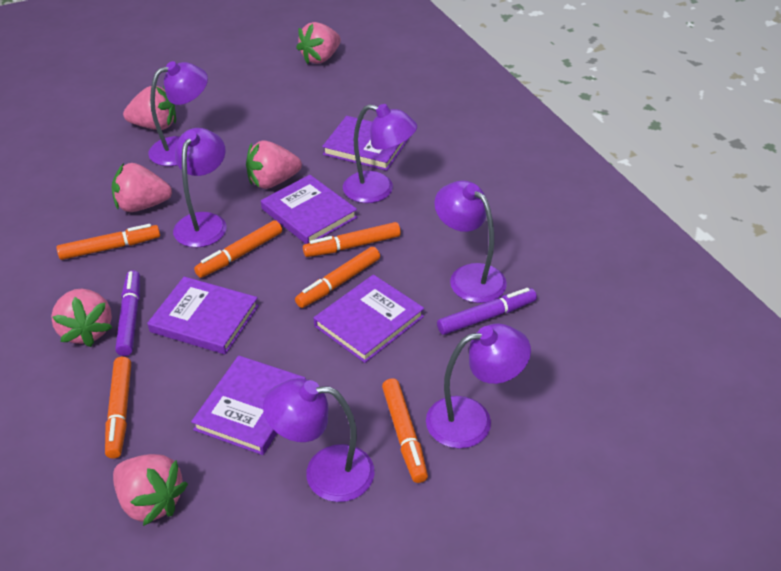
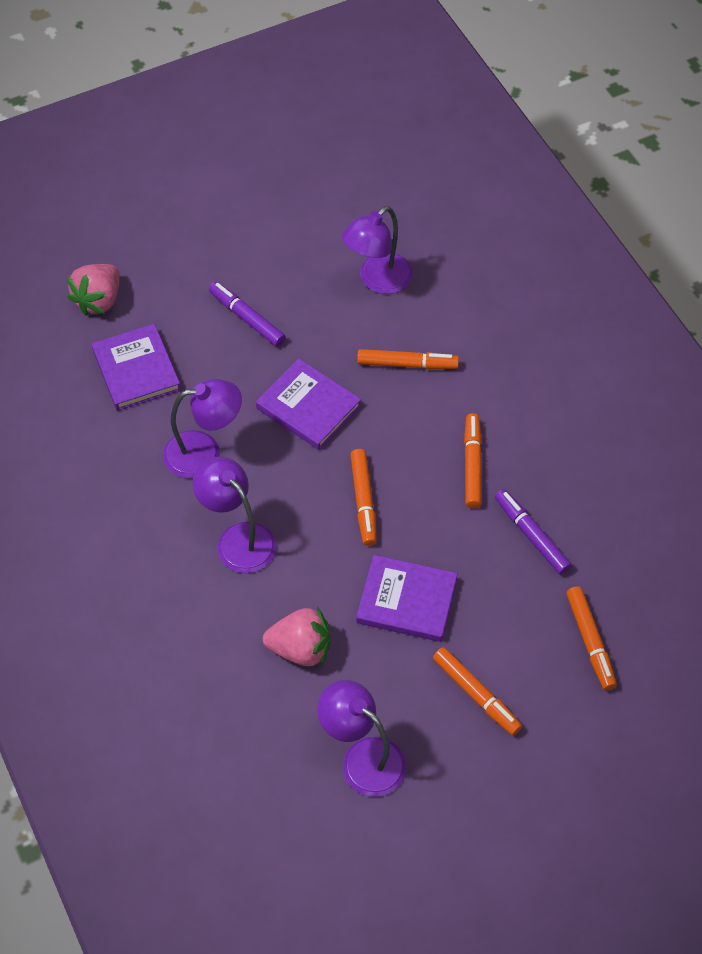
orange marker: [57,224,160,260] [105,357,131,458] [194,220,282,278] [295,247,380,308] [303,222,401,257] [382,378,428,483] = 6 -> [350,449,377,546] [357,349,459,369] [433,647,522,735] [464,413,482,508] [566,586,617,690] = 5
pink strawberry: [51,289,113,347] [111,163,172,212] [113,454,188,526] [123,85,176,130] [246,141,302,189] [296,22,341,64] = 6 -> [67,264,120,316] [263,607,330,666] = 2
purple book: [147,277,259,355] [191,355,306,455] [261,175,357,244] [314,274,424,363] [322,116,409,171] = 5 -> [92,324,181,411] [256,358,361,450] [356,555,458,642] = 3
purple lamp: [148,61,208,166] [173,128,227,247] [263,378,375,502] [343,104,417,203] [426,324,531,449] [434,180,507,303] = 6 -> [163,379,242,478] [192,457,276,573] [317,680,406,797] [342,206,413,294] = 4

